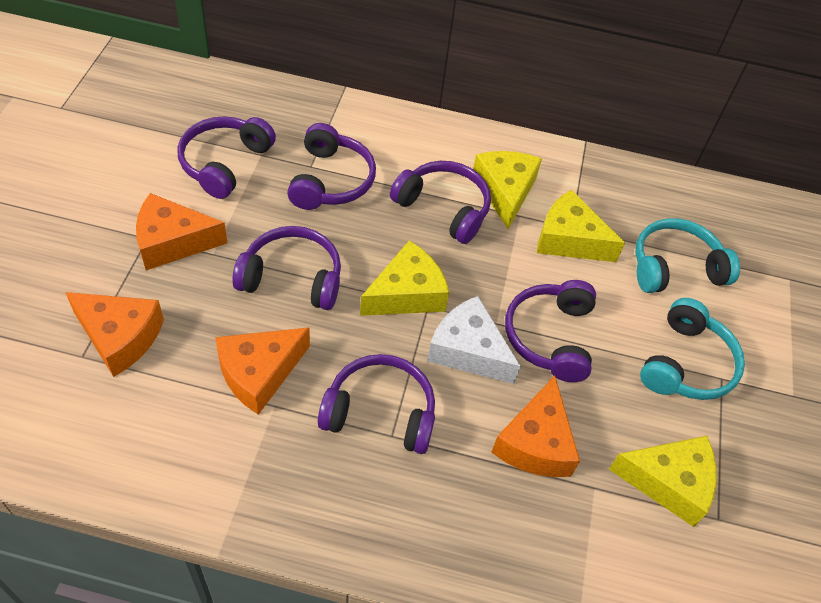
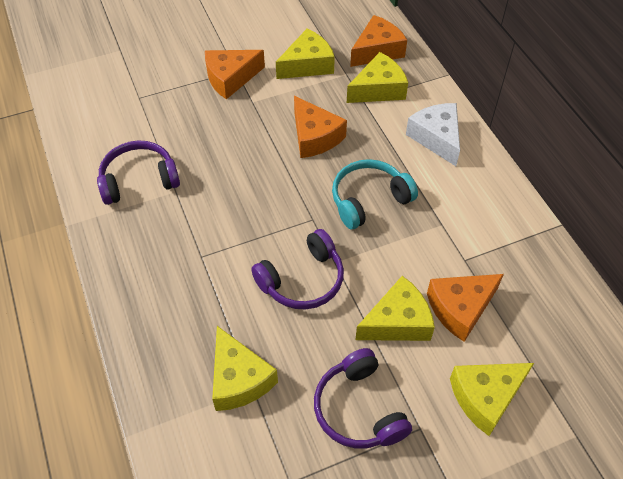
purple headphones: [177,116,276,199] [232,226,341,310] [287,123,376,210] [318,354,435,454] [390,161,491,244] [505,280,596,382] = 6 -> [97,140,180,205] [251,229,344,309] [314,348,412,449] = 3
turquoise headphones: [635,218,740,293] [640,298,745,400] = 2 -> [332,159,418,229] = 1
yellow cheese: [360,240,449,316] [473,151,542,229] [537,190,625,262] [609,436,717,527] = 4 -> [212,326,278,411] [276,29,335,79] [347,52,408,103] [355,276,435,341] [450,363,534,436] = 5

